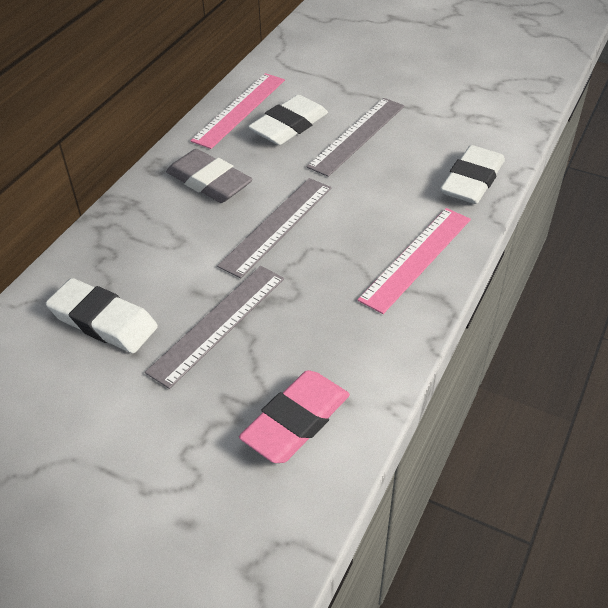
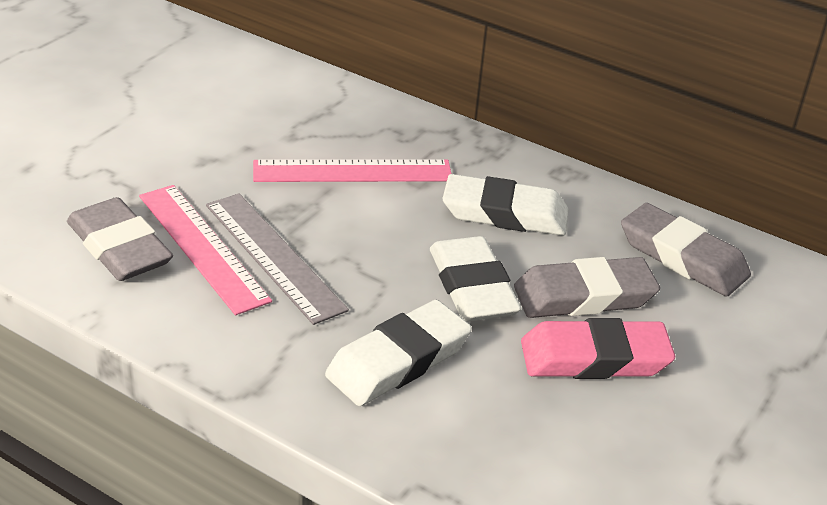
grey eraser: [166,149,253,203] = 1 -> [67,197,173,281] [514,257,660,318] [621,203,751,297] = 3
grey ruler: [145,266,284,389] [217,178,332,278] [307,98,404,177] = 3 -> [206,193,349,325] = 1

